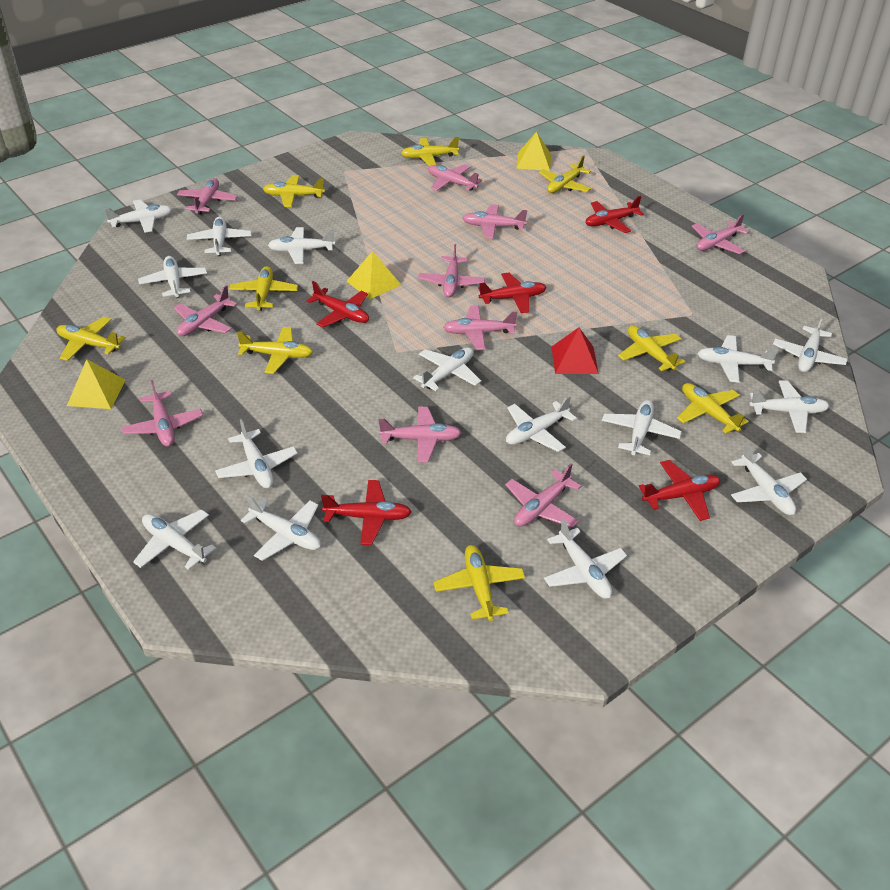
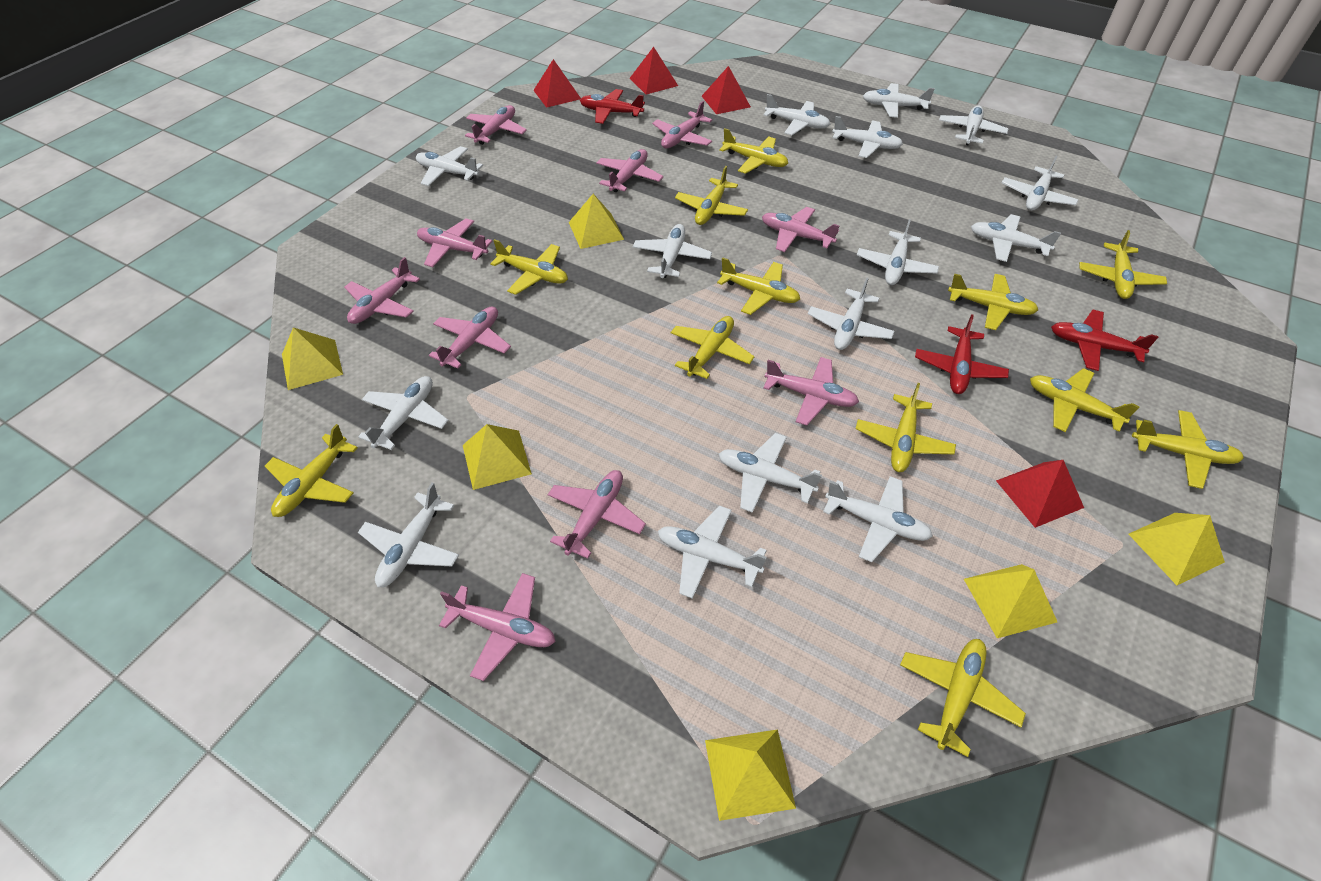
red plane: [307,281,369,327] [321,480,412,545] [478,273,546,313] [586,196,644,233] [638,460,721,521] = 5 -> [580,89,645,124] [915,314,1009,394] [1051,310,1158,371] = 3
red pyramid: [551,328,599,374] = 1 -> [533,59,581,108] [630,47,678,94] [702,66,751,114] [996,460,1084,528] = 4
yellow plane: [56,317,126,361] [229,266,298,311] [237,327,313,374] [263,175,325,207] [401,137,459,166] [433,545,525,621] [539,155,591,193] [618,325,685,371] [677,383,749,434] = 9 -> [265,424,358,517] [490,239,568,295] [671,316,755,379] [675,166,748,225] [717,257,800,315] [719,128,788,174] [856,383,956,472] [900,639,1026,757] [948,274,1038,330] [1030,368,1140,432] [1079,230,1167,299] [1132,410,1244,489] = 12
yellow pyramid: [67,359,125,409] [347,251,401,299] [516,131,551,171] = 3 -> [282,328,343,390] [463,424,532,490] [569,194,624,249] [705,729,796,821] [964,564,1057,638] [1129,513,1225,585] = 6

